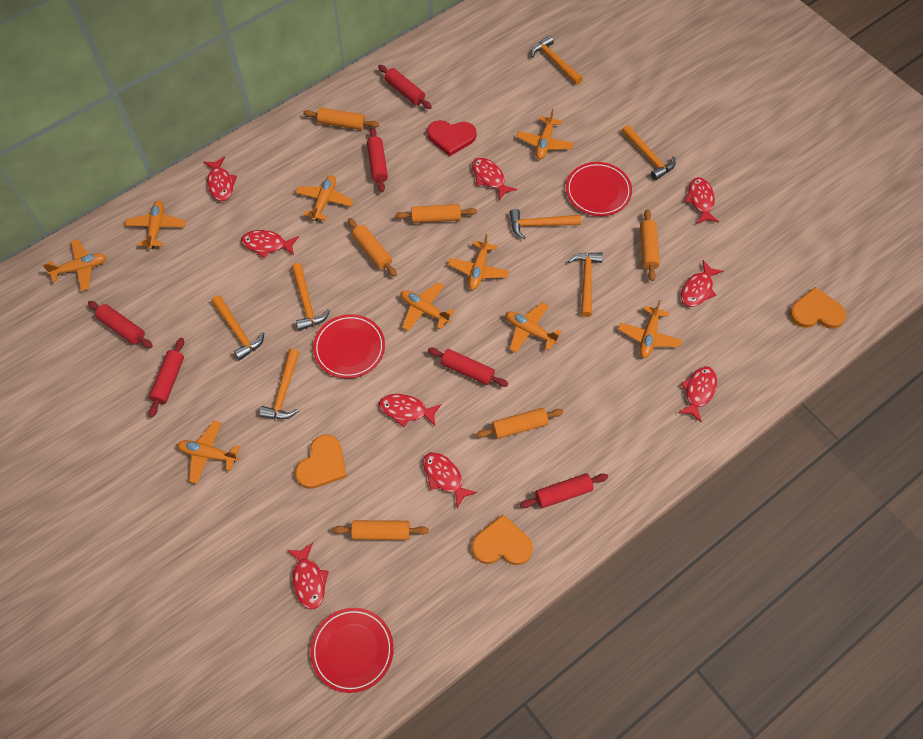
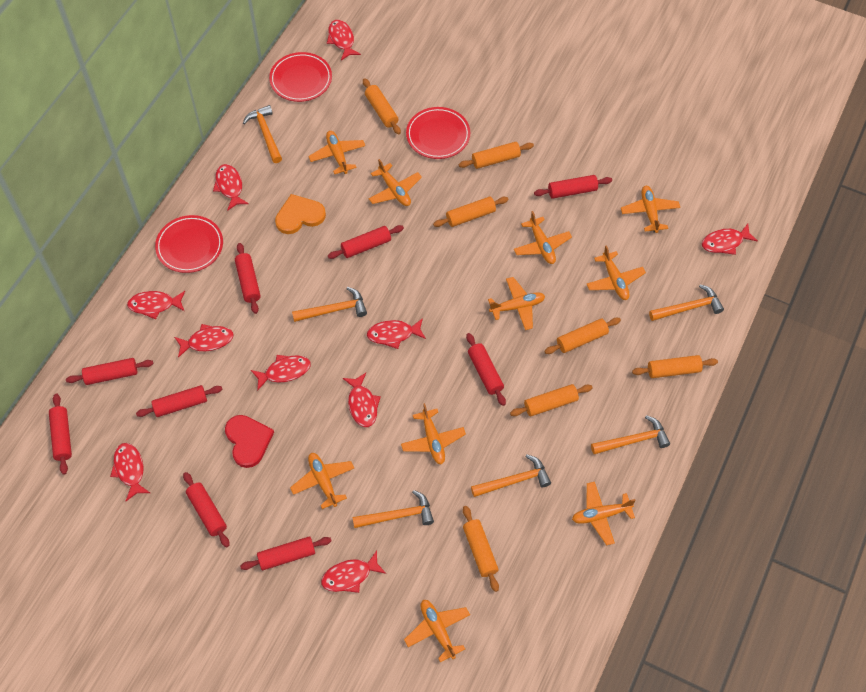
orange hammer: [211,295,264,360] [259,349,299,419] [291,263,330,331] [509,209,581,239] [531,35,583,85] [568,252,603,317] [622,125,676,180] = 7 -> [243,105,282,163] [292,287,367,322] [352,490,434,528] [471,455,551,497] [591,415,670,454] [649,284,724,321] = 6
orange heart: [295,435,347,489] [472,515,533,565] [789,287,846,329] = 3 -> [275,194,326,234] = 1
orange plane: [43,239,106,291] [125,201,186,249] [177,421,240,484] [295,175,353,221] [401,282,454,331] [448,234,509,290] [506,302,562,353] [516,109,574,159] [618,300,682,358] = 9 -> [290,453,354,509] [308,131,365,174] [369,159,422,206] [401,403,466,465] [404,600,470,662] [488,277,545,330] [514,211,572,264] [572,482,636,545] [587,245,646,300] [621,186,680,233] = 10
orange rolling pin: [303,107,379,130] [333,520,429,540] [348,218,397,277] [395,204,477,223] [476,408,564,439] [640,210,660,281] = 6 -> [363,78,401,135] [433,197,509,227] [459,142,534,169] [463,506,499,592] [510,384,593,416] [544,318,621,354] [632,355,718,378] = 7
red fish: [203,157,237,201] [241,230,299,258] [287,543,329,609] [379,394,441,427] [423,452,477,508] [472,158,517,200] [678,366,717,423] [681,260,723,307] [684,177,719,224] = 9 -> [110,443,150,501] [127,291,185,320] [174,324,234,358] [213,164,249,211] [251,355,311,391] [321,551,386,593] [327,20,361,60] [343,373,381,427] [367,318,426,349] [702,224,758,255] = 10
red rolling pin: [88,301,153,348] [149,338,184,417] [367,128,388,192] [378,65,432,109] [428,347,508,387] [520,473,608,508] = 6 -> [49,393,72,475] [66,358,153,385] [136,385,223,417] [183,472,230,547] [235,243,261,314] [240,536,331,570] [328,225,404,259] [466,333,506,406] [534,175,612,199] = 9

